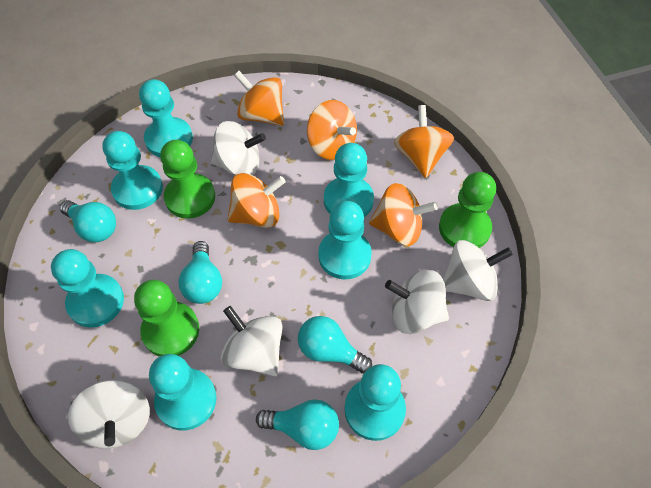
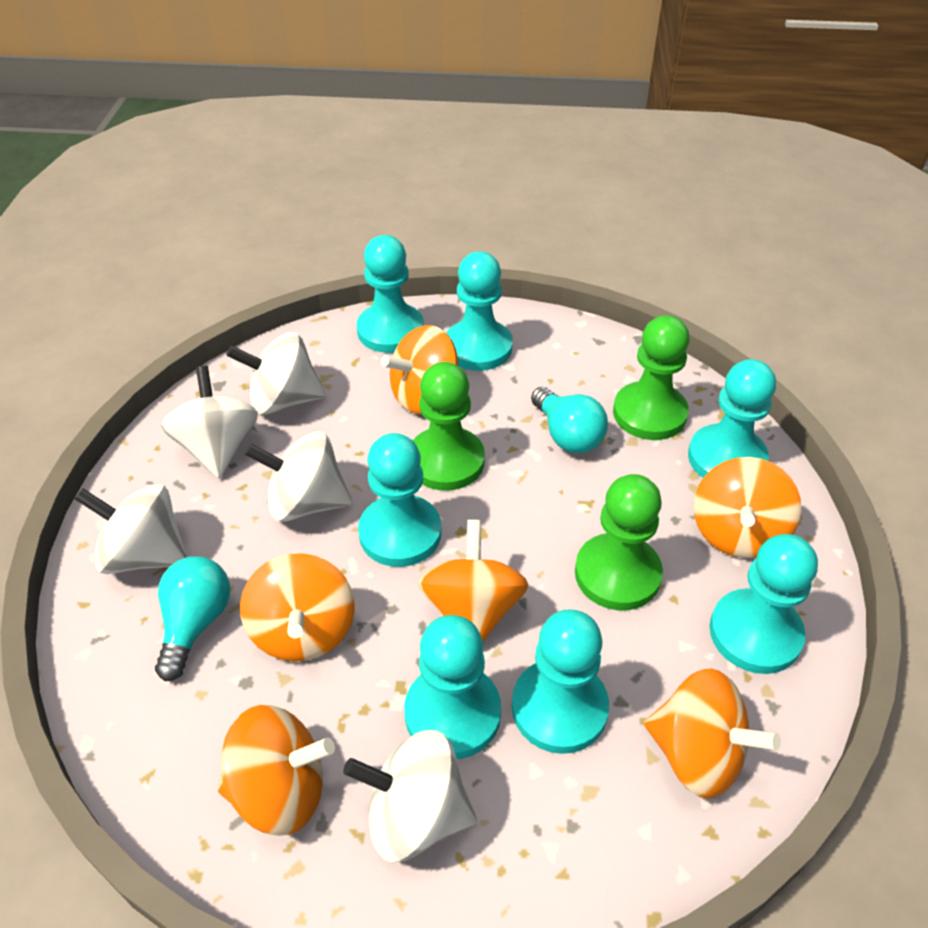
orange spinning top: [228,173,286,228] [234,71,284,126] [307,100,357,160] [369,183,438,246] [394,105,454,178] = 5 -> [218,705,335,836] [240,553,355,661] [381,325,458,414] [418,520,529,642] [644,668,781,798] [693,457,802,558] = 6
turquoise light bulb: [60,200,116,242] [179,241,222,304] [256,400,339,450] [298,316,372,374] = 4 -> [155,556,230,682] [531,387,608,453] = 2

